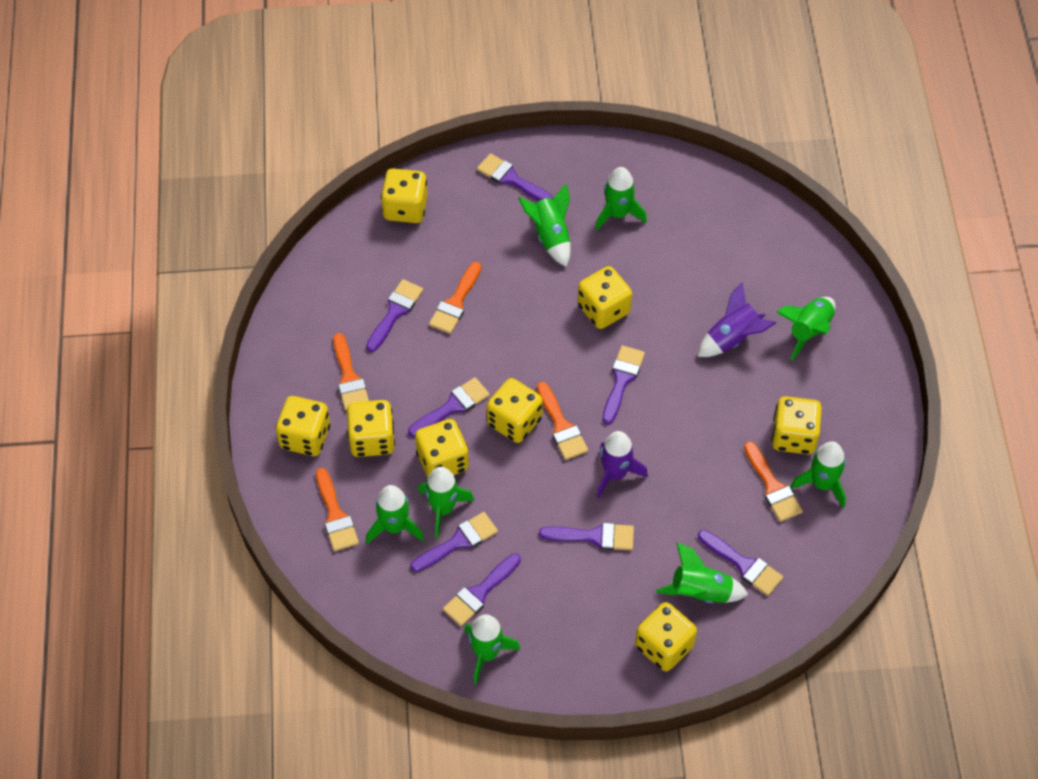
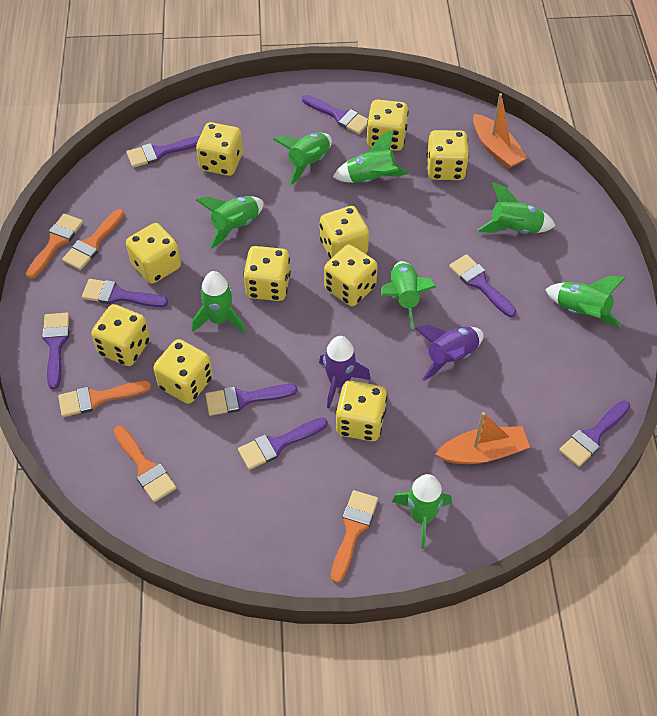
orange boat: none = 0 -> [436,412,530,464] [473,93,527,169] = 2
yellow dice: [276,396,330,456] [347,400,395,457] [381,168,427,223] [415,419,469,478] [487,378,543,443] [578,266,632,329] [635,602,697,671] [771,396,822,455] = 8 -> [91,304,150,366] [126,223,181,284] [153,339,213,404] [196,122,243,176] [243,246,291,301] [320,206,369,259] [324,244,378,306] [336,381,387,441] [367,100,409,151] [427,130,469,180] = 10

